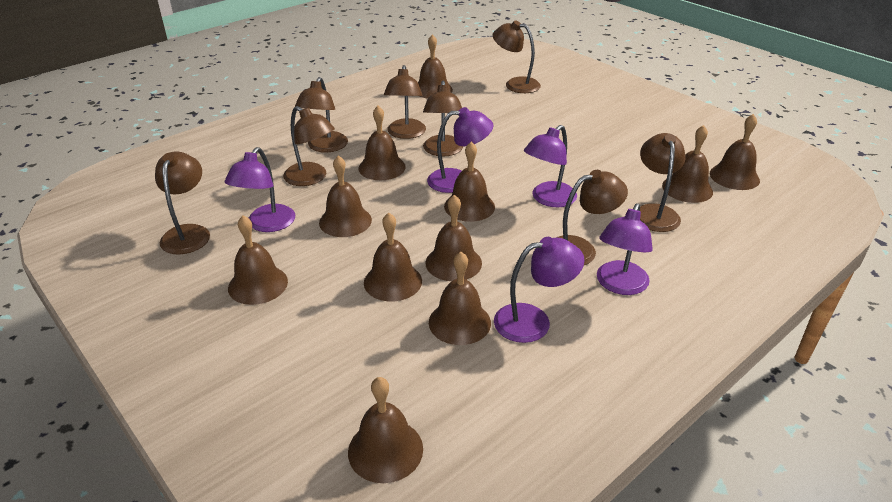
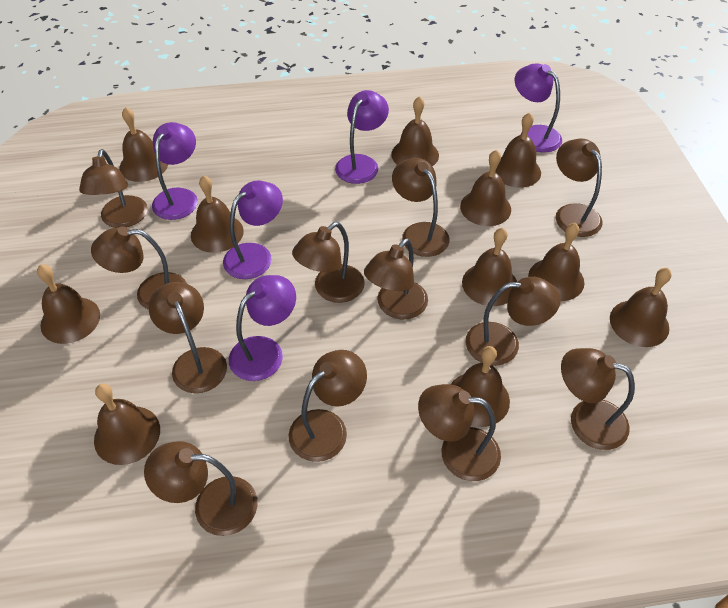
brown lamp: [155,151,210,255] [283,106,335,186] [295,77,348,153] [384,65,426,139] [423,81,463,157] [493,20,541,93] [556,170,628,265] [640,133,685,232] = 8 -> [79,149,147,228] [91,226,187,310] [144,441,258,536] [149,282,227,393] [289,350,367,462] [292,222,365,303] [364,238,428,320] [392,158,450,257] [418,384,501,481] [466,277,561,366] [556,138,603,237] [561,348,635,450] = 12

